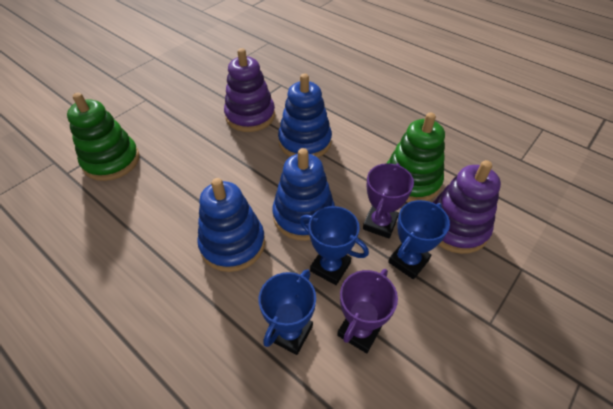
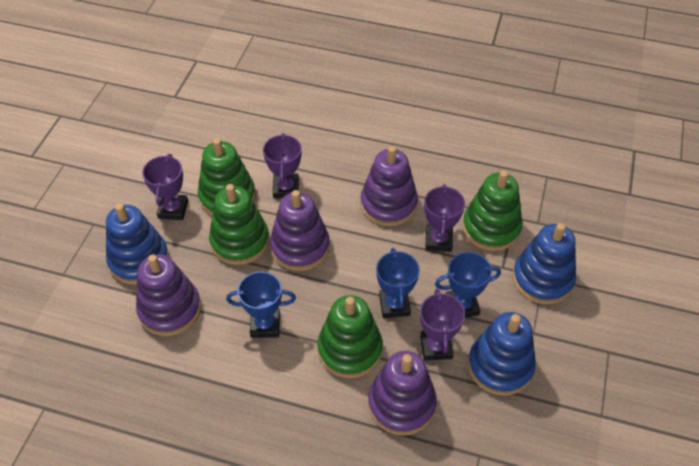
green stacking toy: [67,93,140,181] [387,112,445,202] = 2 -> [198,138,256,215] [209,184,269,265] [317,295,383,378] [462,170,522,251] = 4
purple stacking toy: [224,48,275,132] [433,160,501,254] = 2 -> [136,254,201,336] [270,190,330,271] [360,146,418,226] [368,351,437,436] = 4
purple trophy: [337,269,398,353] [363,163,414,239] = 2 -> [142,154,188,220] [263,133,302,198] [420,289,465,361] [424,184,465,252] = 4

